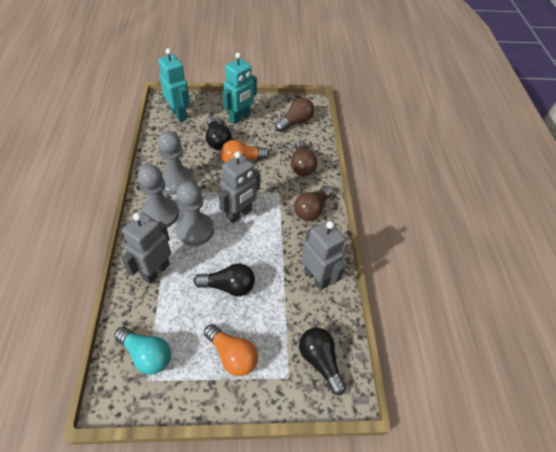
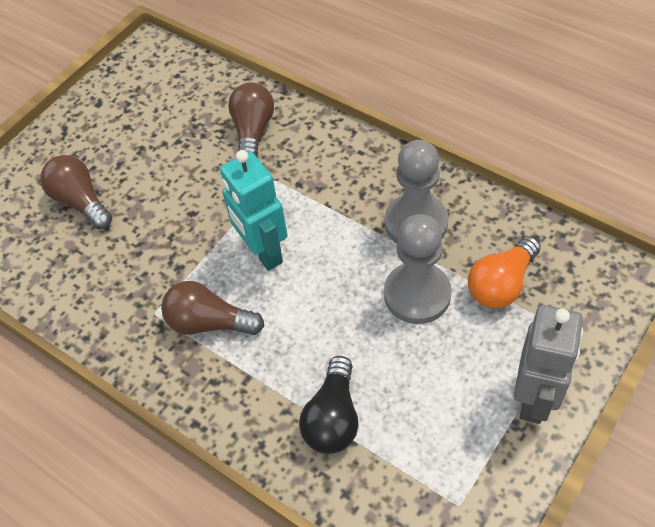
black light bulb: [194,263,255,296] [206,117,232,150] [299,327,346,395] = 3 -> [299,356,359,454] = 1
grey pawn: [138,165,179,227] [158,131,194,195] [176,181,214,246] = 3 -> [384,214,452,324] [385,140,448,244] = 2
grey robot: [121,212,171,284] [219,151,261,223] [301,220,346,290] = 3 -> [514,305,583,424] = 1
orange light bulb: [204,324,258,376] [220,140,269,163] = 2 -> [468,236,541,308] = 1
turquoise light bulb: [114,327,171,375] = 1 -> none = 0
turquoise robot: [158,48,190,122] [223,52,257,124] = 2 -> [220,150,288,271] = 1

